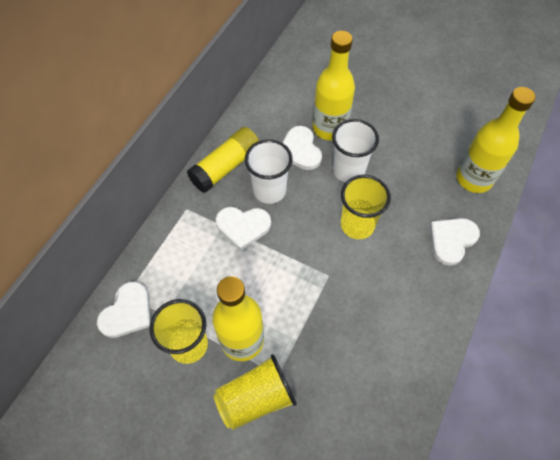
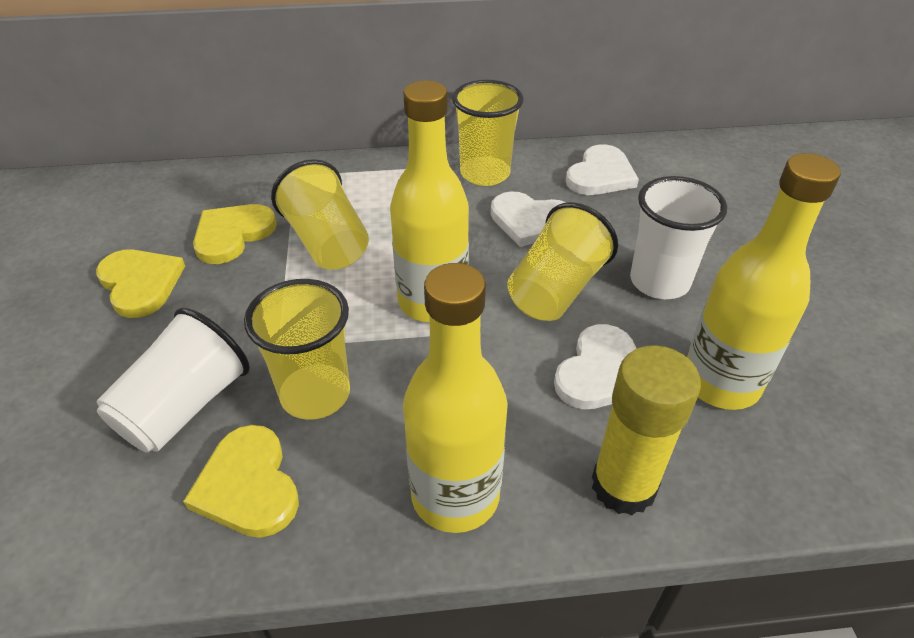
white heart: [97,282,151,338] [216,207,271,250] [283,126,322,170] [430,218,480,266] = 4 -> [491,191,566,247] [554,324,637,409] [566,144,639,195] = 3
yellow cup: [149,299,208,364] [214,354,297,430] [341,175,391,239] = 3 -> [244,279,350,420] [271,159,369,270] [452,80,524,186] [507,202,618,321] = 4
yellow heart: none = 0 -> [96,249,185,318] [183,425,299,538] [193,204,277,264] = 3

